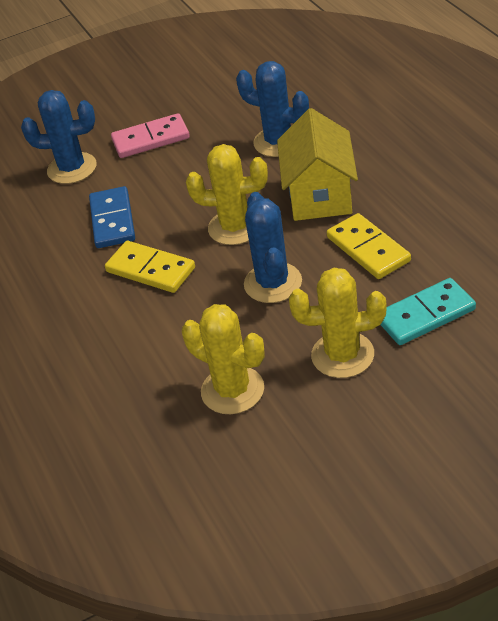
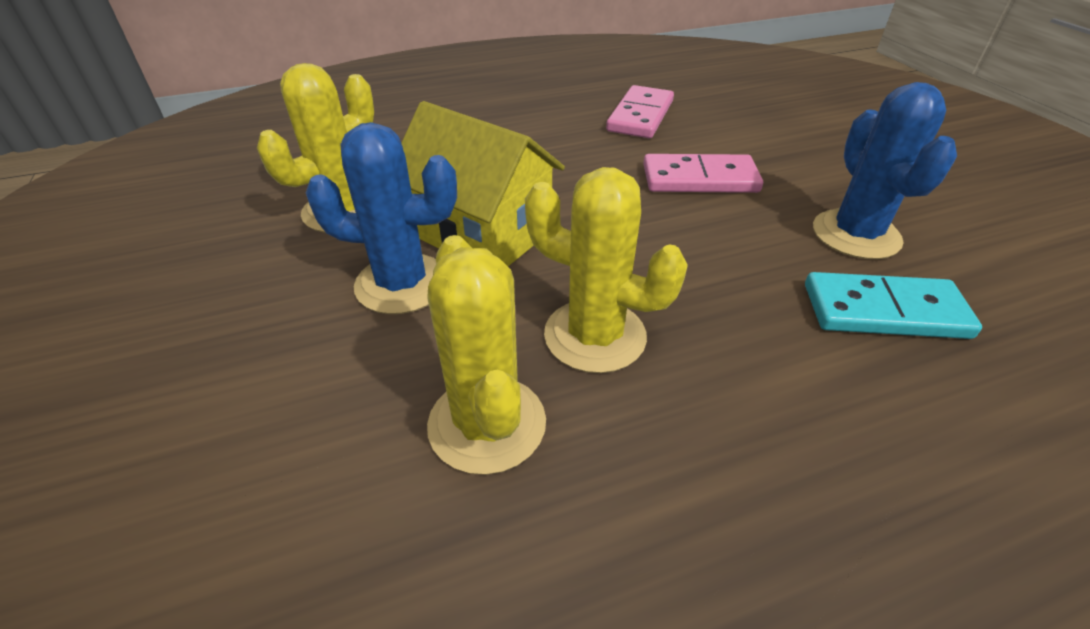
blue cactus: [21,90,96,184] [236,61,309,157] [244,192,302,303] = 3 -> [306,122,457,314] [813,82,957,259] = 2
blue domino: [89,186,135,248] = 1 -> none = 0
pink domino: [111,113,190,158] = 1 -> [606,85,674,138] [643,154,763,193] = 2
yellow domino: [105,241,195,293] [327,213,411,279] = 2 -> none = 0

